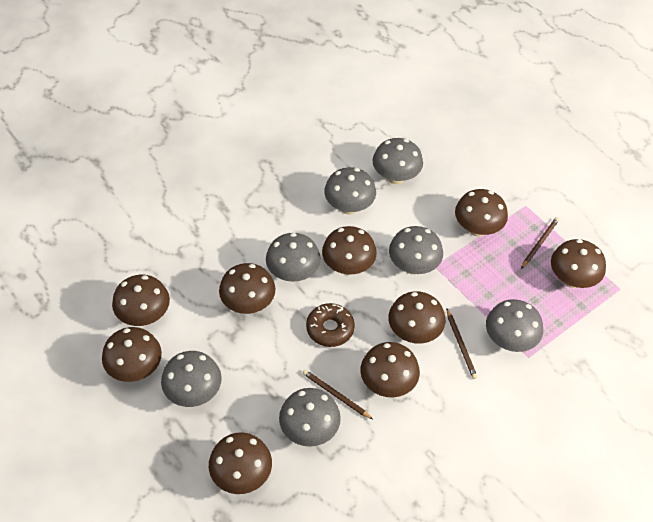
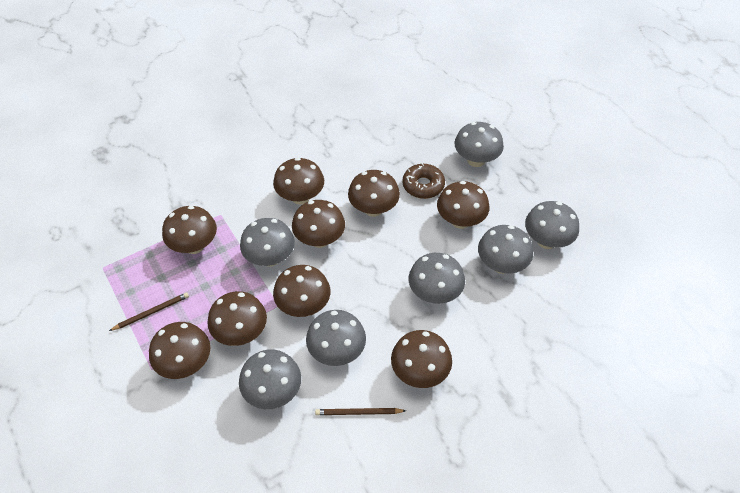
brown pencil: [303,370,373,419] [447,309,477,379] [521,217,559,269] = 3 -> [109,293,189,331] [315,408,406,415] = 2

